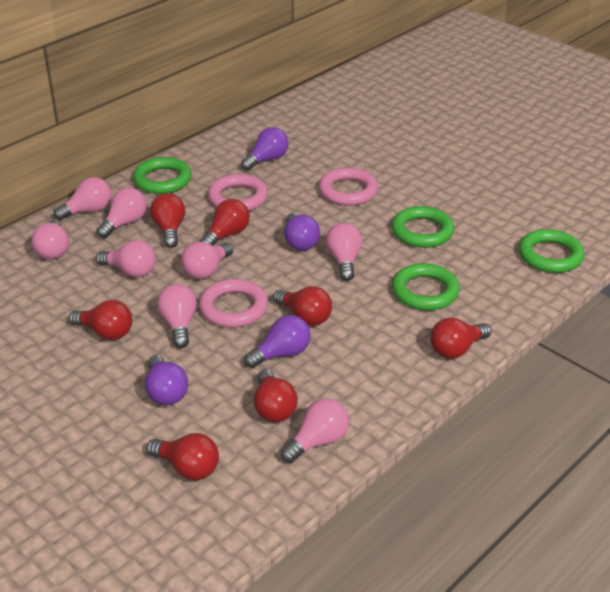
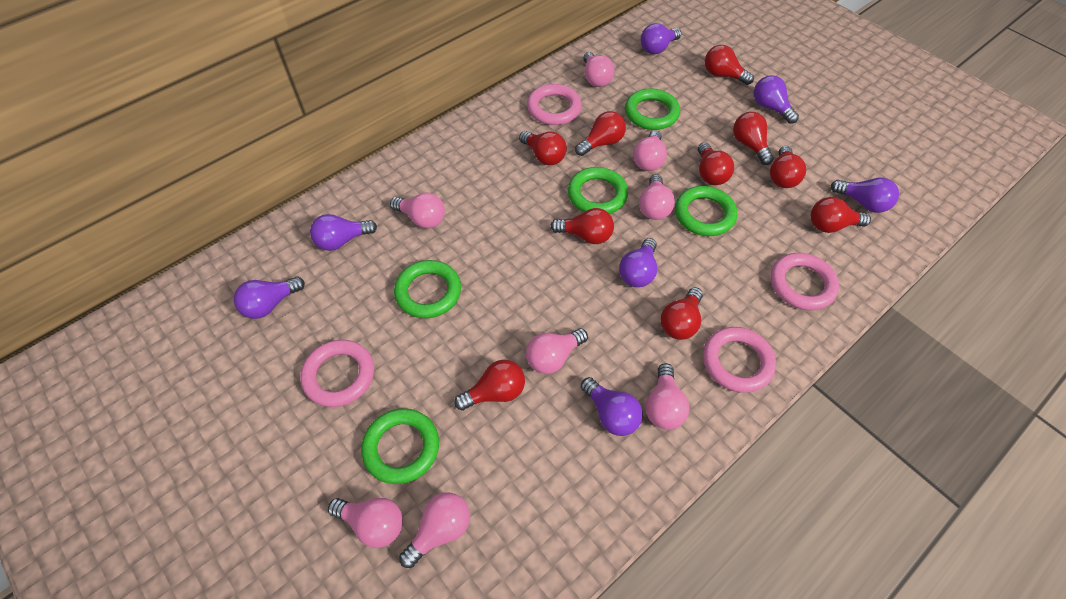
green ring: [133,157,192,194] [391,206,454,248] [392,263,460,310] [519,229,584,273] = 4 -> [361,408,439,484] [394,260,461,318] [568,167,628,214] [625,88,680,130] [675,186,737,236] = 5
pink ring: [199,279,268,328] [208,174,268,211] [319,168,378,206] = 3 -> [300,340,374,407] [527,84,582,125] [703,327,776,393] [771,253,839,310] = 4
purple light bulb: [145,355,188,405] [241,127,289,171] [244,315,311,368] [284,213,320,251] = 4 -> [234,277,305,319] [310,214,377,251] [581,377,643,436] [619,238,657,287] [640,23,681,54] [754,75,799,124] [831,177,899,213] = 7
red light bulb: [69,300,132,340] [146,433,219,480] [150,193,186,248] [200,199,250,246] [254,369,298,422] [273,286,332,326] [430,318,491,359] = 7 -> [454,360,525,411] [519,131,567,165] [550,208,614,244] [575,111,626,156] [661,287,703,340] [698,142,734,185] [705,45,754,85] [733,112,774,165] [770,146,806,188] [811,197,871,233] = 10

